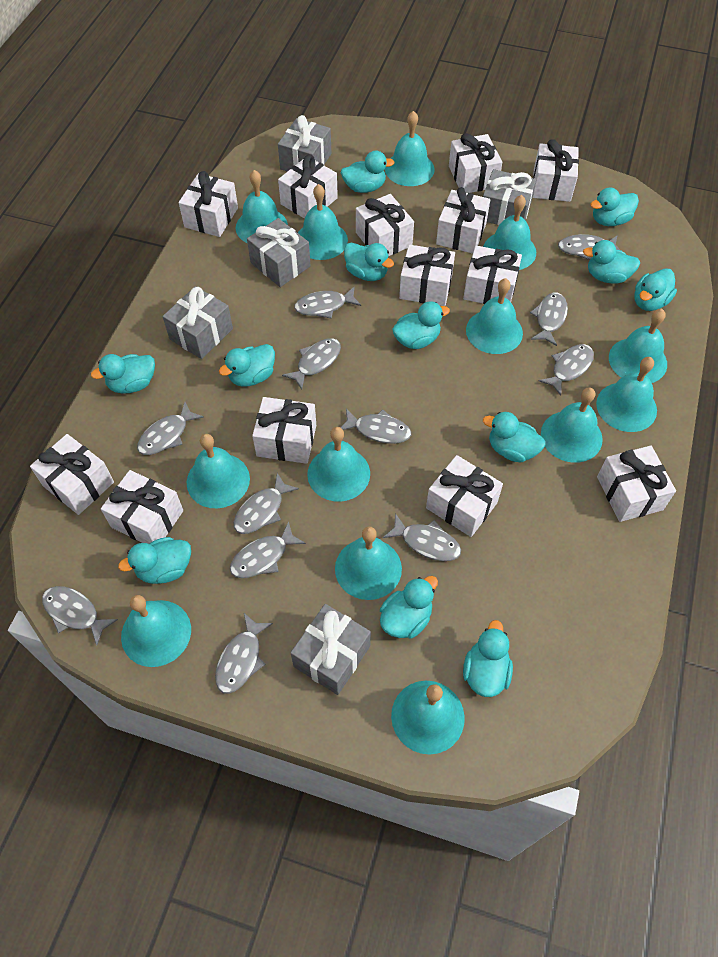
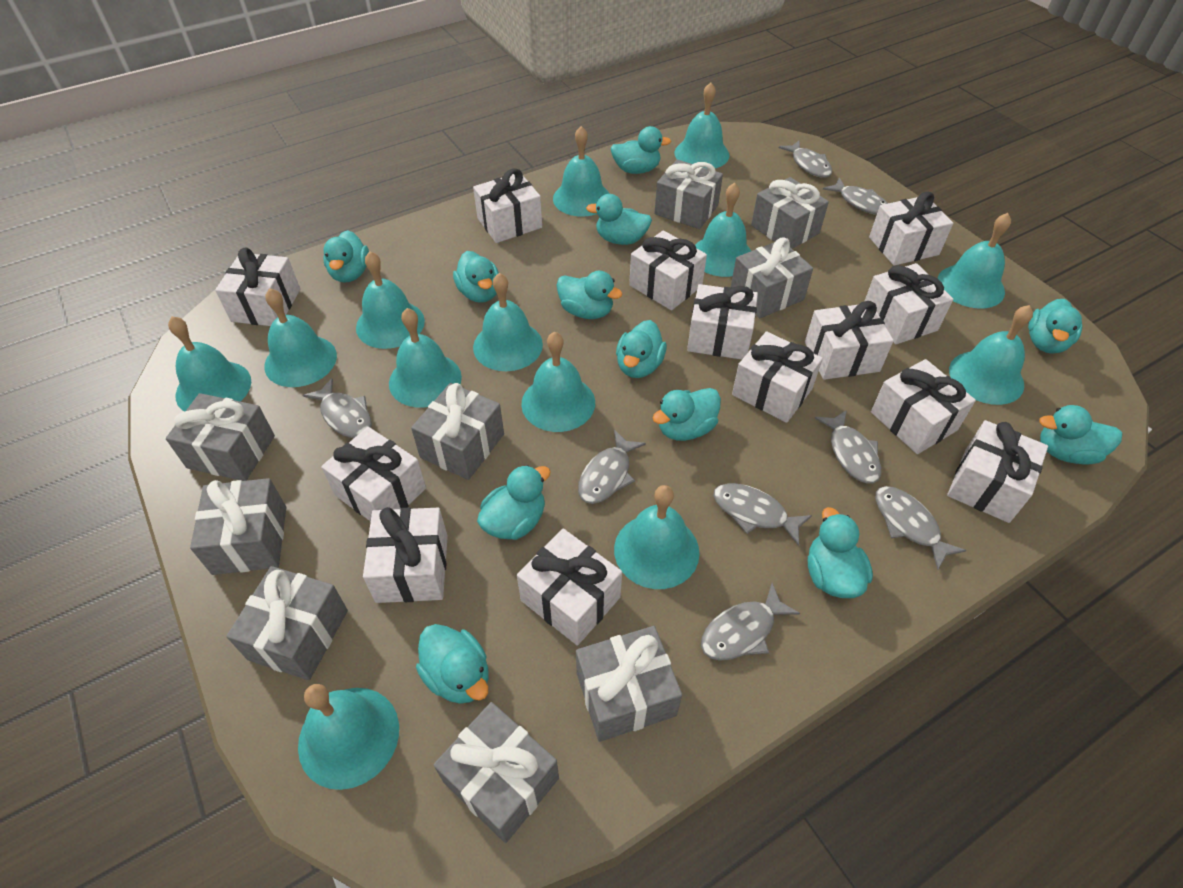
grey fish: [42,586,118,646] [137,402,204,455] [215,613,273,694] [230,521,306,578] [234,473,299,534] [282,338,341,390] [294,286,361,319] [341,409,411,444] [383,513,461,561] [530,293,568,346] [539,344,594,396] [558,234,620,260] = 12 -> [303,378,372,438] [578,430,646,504] [701,583,800,661] [713,483,812,546] [779,141,833,178] [815,410,881,483] [823,177,888,215] [875,486,966,570] = 8
grey gift: [163,286,233,359] [247,218,311,287] [278,115,331,172] [291,604,371,695] [483,169,536,225] = 5 -> [166,393,275,481] [190,478,286,575] [226,566,348,680] [411,383,504,480] [434,702,559,843] [576,626,682,742] [655,159,723,229] [731,237,813,318] [751,177,829,249] = 9

